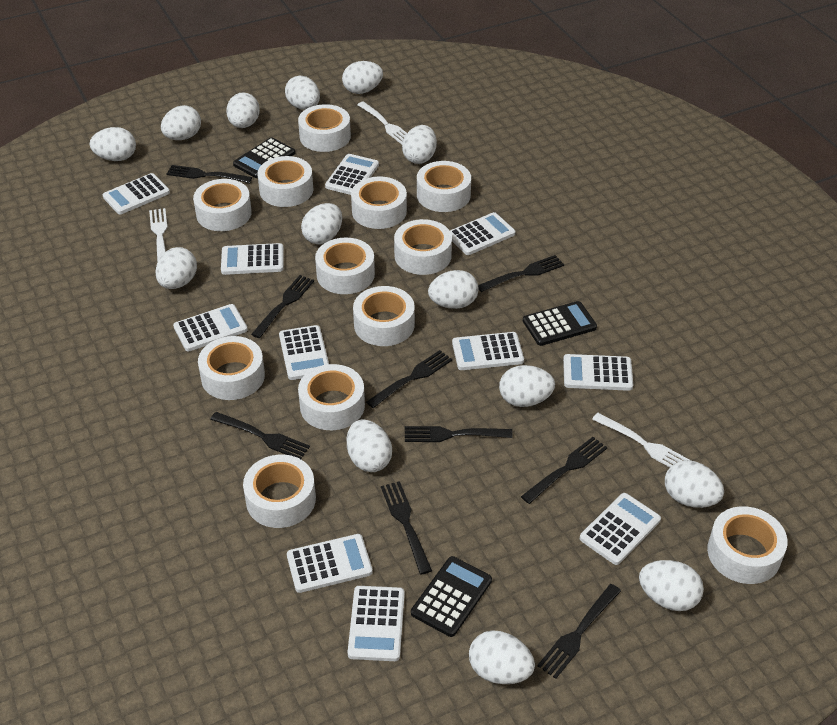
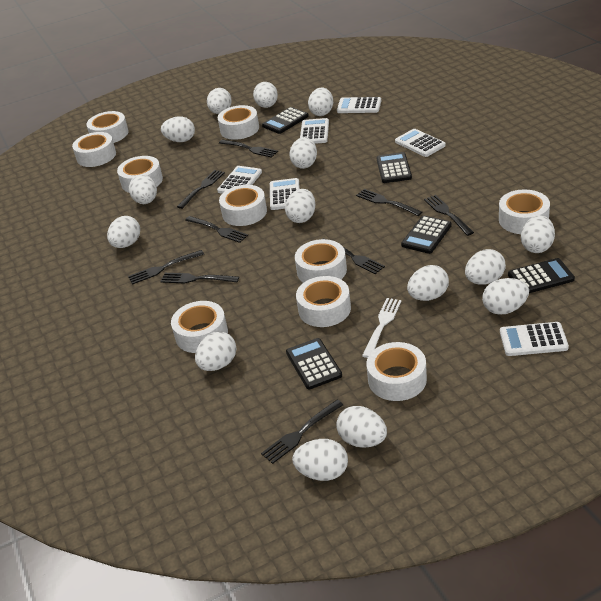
black calculator: [233,137,295,178] [411,556,492,637] [523,301,597,346] = 3 -> [262,107,309,134] [286,338,342,389] [377,152,412,183] [401,216,452,254] [508,258,575,293] = 5
white calculator: [103,173,170,214] [173,304,248,352] [221,243,284,275] [279,325,329,380] [287,534,373,593] [325,154,379,195] [348,586,405,661] [450,212,515,255] [452,332,524,370] [563,354,633,391] [580,493,661,565] = 11 -> [217,166,262,194] [270,178,300,210] [300,118,329,144] [337,97,381,113] [395,129,446,157] [500,322,569,356] = 6
white egg: [89,127,136,161] [155,247,197,289] [161,105,201,140] [226,92,260,128] [285,75,320,110] [301,203,342,244] [342,61,383,94] [347,419,392,472] [402,125,437,164] [428,270,479,309] [469,630,535,684] [499,365,555,407] [639,560,704,611] [665,460,724,508] = 14 -> [107,216,140,248] [129,175,157,204] [161,116,195,142] [195,332,236,371] [207,88,232,114] [253,82,278,108] [285,189,316,223] [289,137,317,169] [292,439,348,481] [308,88,333,116] [336,406,387,448] [407,265,449,301] [465,249,506,285] [482,278,529,315] [521,215,555,253] = 15
white fork: [149,208,168,262] [357,101,407,144] [592,413,691,467] = 3 -> [362,298,402,358] = 1
white tape: [193,179,252,231] [198,336,265,400] [243,455,316,528] [257,156,313,207] [298,104,351,152] [298,364,365,430] [315,238,375,294] [351,176,407,229] [353,286,415,346] [394,219,452,275] [417,161,471,212] [707,506,788,584] = 12 -> [72,132,116,167] [86,111,129,143] [117,156,163,193] [171,301,228,353] [218,105,259,140] [219,185,267,226] [295,239,347,283] [296,276,351,327] [366,342,427,401] [499,190,550,234] = 10

